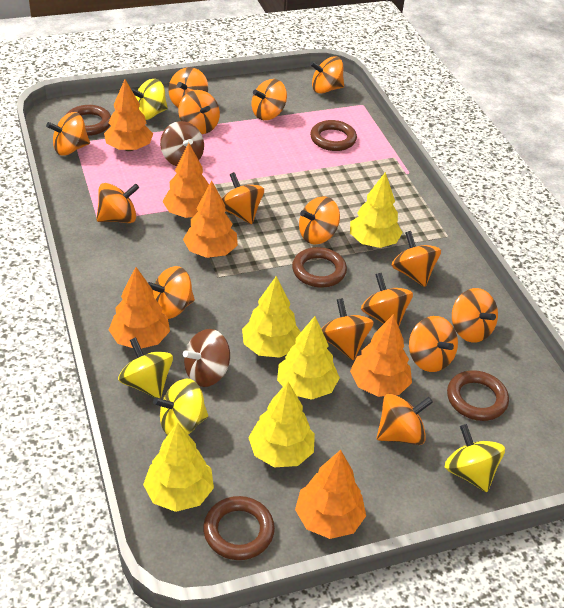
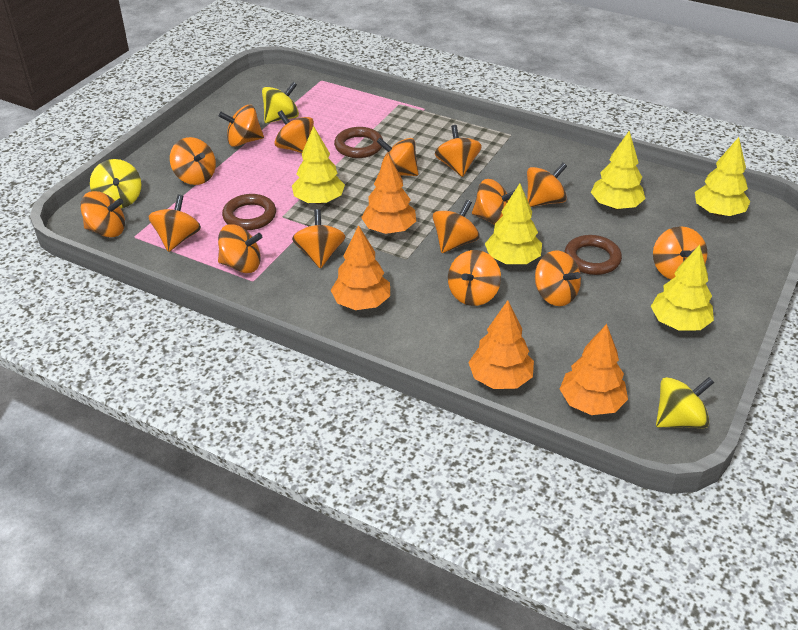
brown ring: [66,105,111,136] [203,496,275,560] [292,247,347,288] [310,120,357,151] [447,370,509,421] = 5 -> [222,194,276,230] [334,127,383,158] [564,235,622,275] = 3
brown spinning top: [160,121,204,166] [183,329,230,387] = 2 -> none = 0
orange tree: [104,79,153,151] [109,267,170,349] [163,143,209,218] [183,180,238,258] [295,450,366,539] [350,314,412,397] = 6 -> [331,225,390,310] [361,154,416,234] [468,300,534,389] [560,324,628,415] = 4
yellow spinning top: [118,337,173,399] [131,79,168,120] [153,379,208,435] [445,424,505,492] = 4 -> [90,159,141,208] [262,82,299,123] [656,377,714,428] = 3

